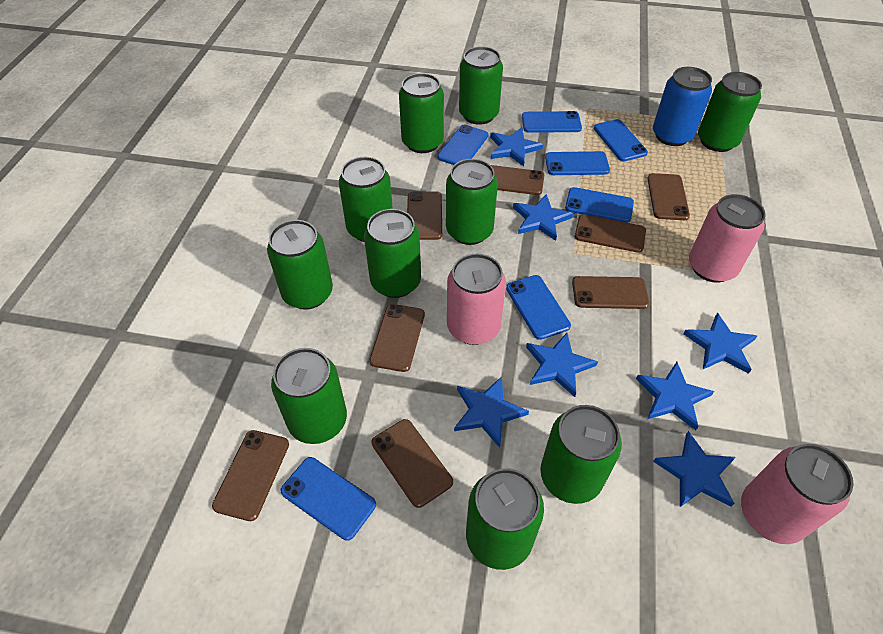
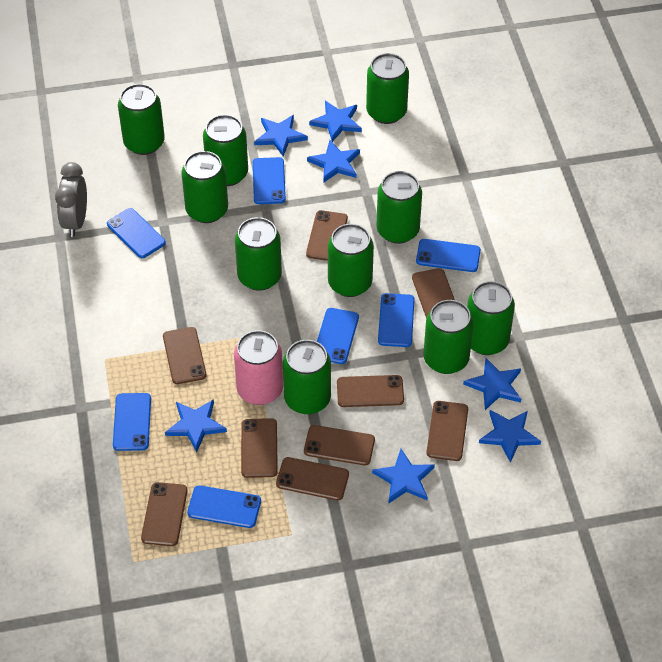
blue can: [653,67,712,146] = 1 -> none = 0
brown phone: [212,430,289,521] [369,304,425,372] [372,419,453,508] [407,191,442,240] [491,165,544,195] [572,276,649,309] [575,214,646,253] [647,173,690,220] = 8 -> [141,482,188,546] [163,327,206,384] [241,418,278,478] [276,457,349,501] [304,425,375,466] [306,210,348,261] [337,375,404,407] [412,268,455,318] [426,401,468,461] = 9
grey clock: none = 0 -> [55,162,87,237] = 1
pink can: [447,254,506,345] [689,194,766,283] [741,444,854,544] = 3 -> [234,330,283,405] = 1

